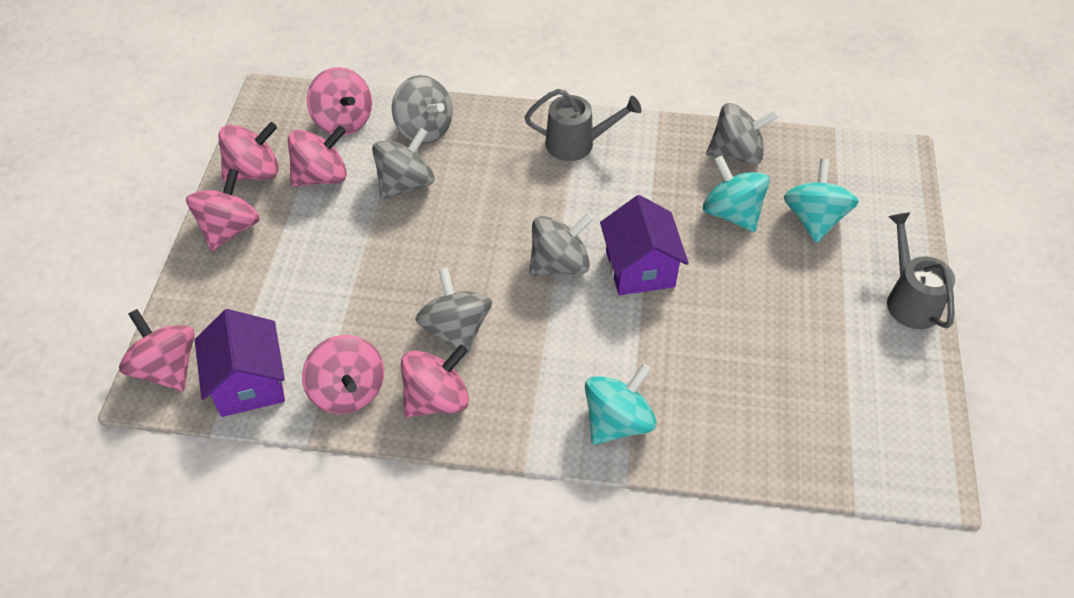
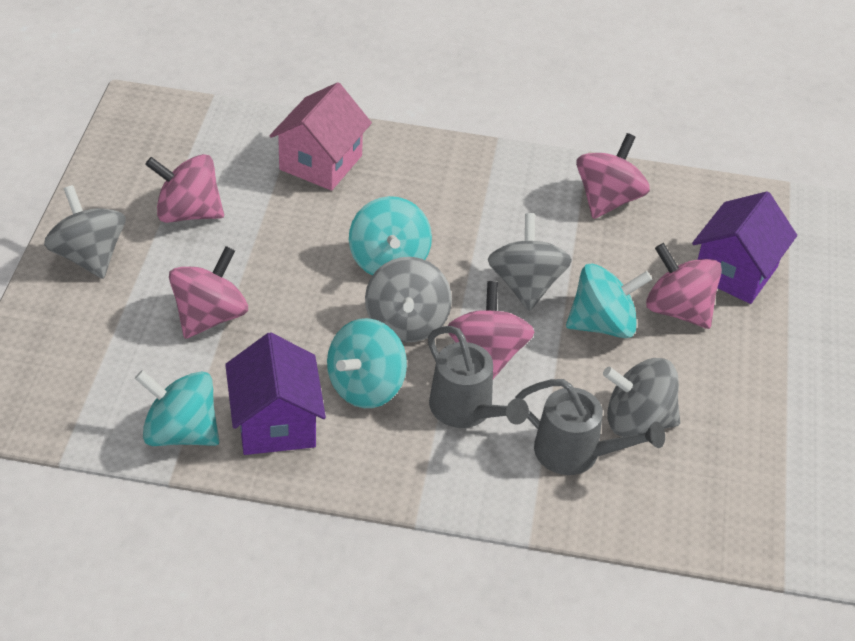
grey spinning top: [372,128,434,199] [392,75,453,144] [415,267,492,357] [529,212,594,276] [707,103,778,165] = 5 -> [44,185,125,279] [365,257,452,342] [488,213,572,311] [603,358,680,437] = 4
pink house: none = 0 -> [269,82,372,191] = 1
pink spinning top: [119,309,195,391] [186,168,260,251] [218,122,279,181] [288,125,347,187] [302,335,384,414] [307,67,372,136] [401,344,469,417] = 7 -> [145,154,224,223] [169,246,248,339] [448,281,534,379] [576,133,650,219] [646,243,722,329] = 5
turquoise spinning top: [585,363,657,445] [703,156,770,232] [784,158,859,243] = 3 -> [135,370,219,446] [327,318,407,408] [349,196,432,276] [566,264,652,338] = 4

